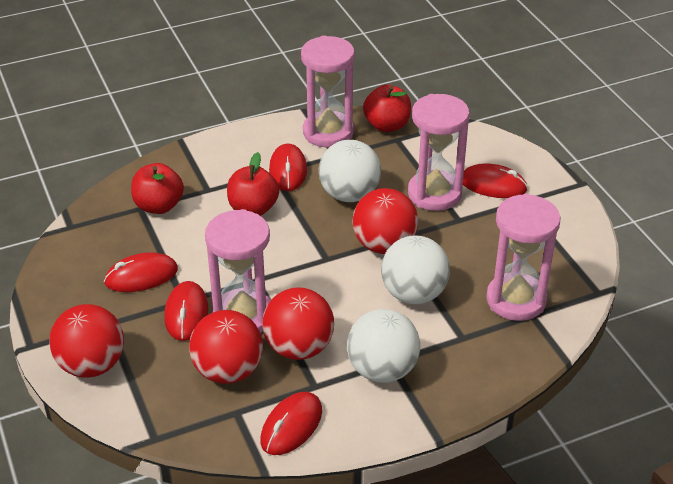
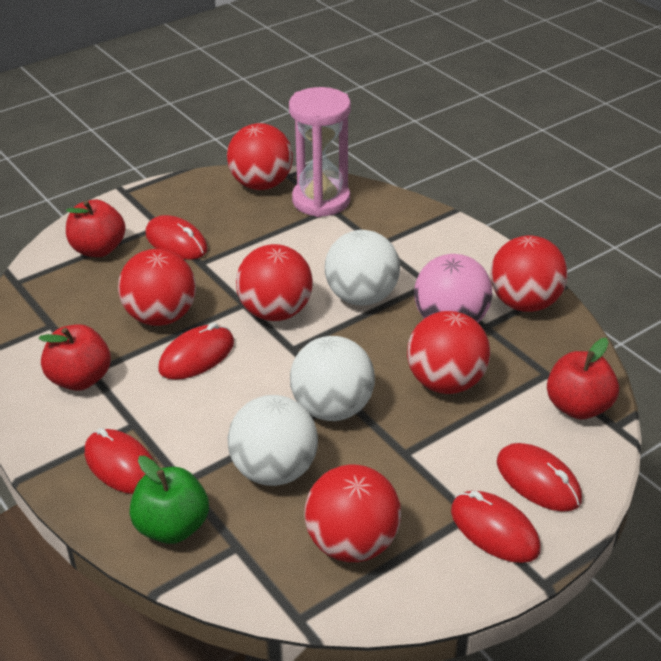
green apple: none = 0 -> [130,456,209,544] = 1
pink ball: none = 0 -> [414,254,493,323] = 1
pink hourglass: [205,209,271,333] [301,36,355,147] [408,94,469,211] [486,194,560,321] = 4 -> [289,87,351,217] = 1
red ball: [49,304,124,377] [189,310,263,384] [262,287,334,360] [352,188,418,254] = 4 -> [118,249,196,326] [227,123,293,190] [236,244,313,321] [305,464,401,562] [407,311,490,394] [490,235,568,312] = 6

